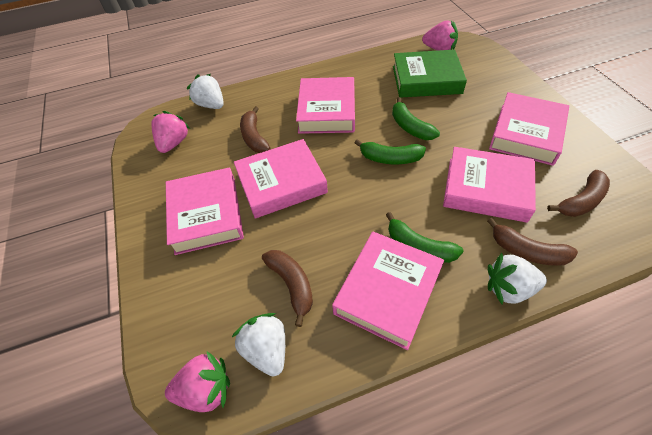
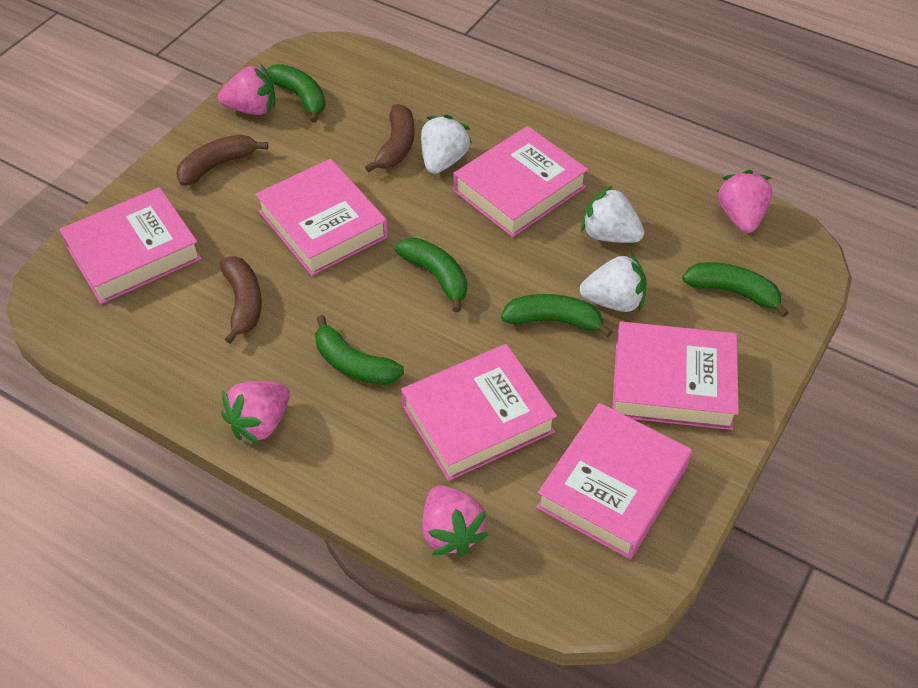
brown banana: [240,106,270,153] [262,250,313,327] [487,218,578,266] [547,170,610,217] = 4 -> [176,135,268,186] [220,256,262,344] [365,104,414,173] = 3
green banana: [354,139,426,164] [386,212,464,263] [392,97,440,140] = 3 -> [266,64,325,123] [315,315,404,385] [395,238,467,312] [501,294,613,337] [682,262,789,317] = 5
green book: [393,49,467,97] = 1 -> none = 0
pink strawberry: [151,111,190,153] [165,352,230,412] [422,20,458,51] = 3 -> [218,65,275,115] [221,381,290,445] [422,485,489,557] [717,170,772,233] = 4

